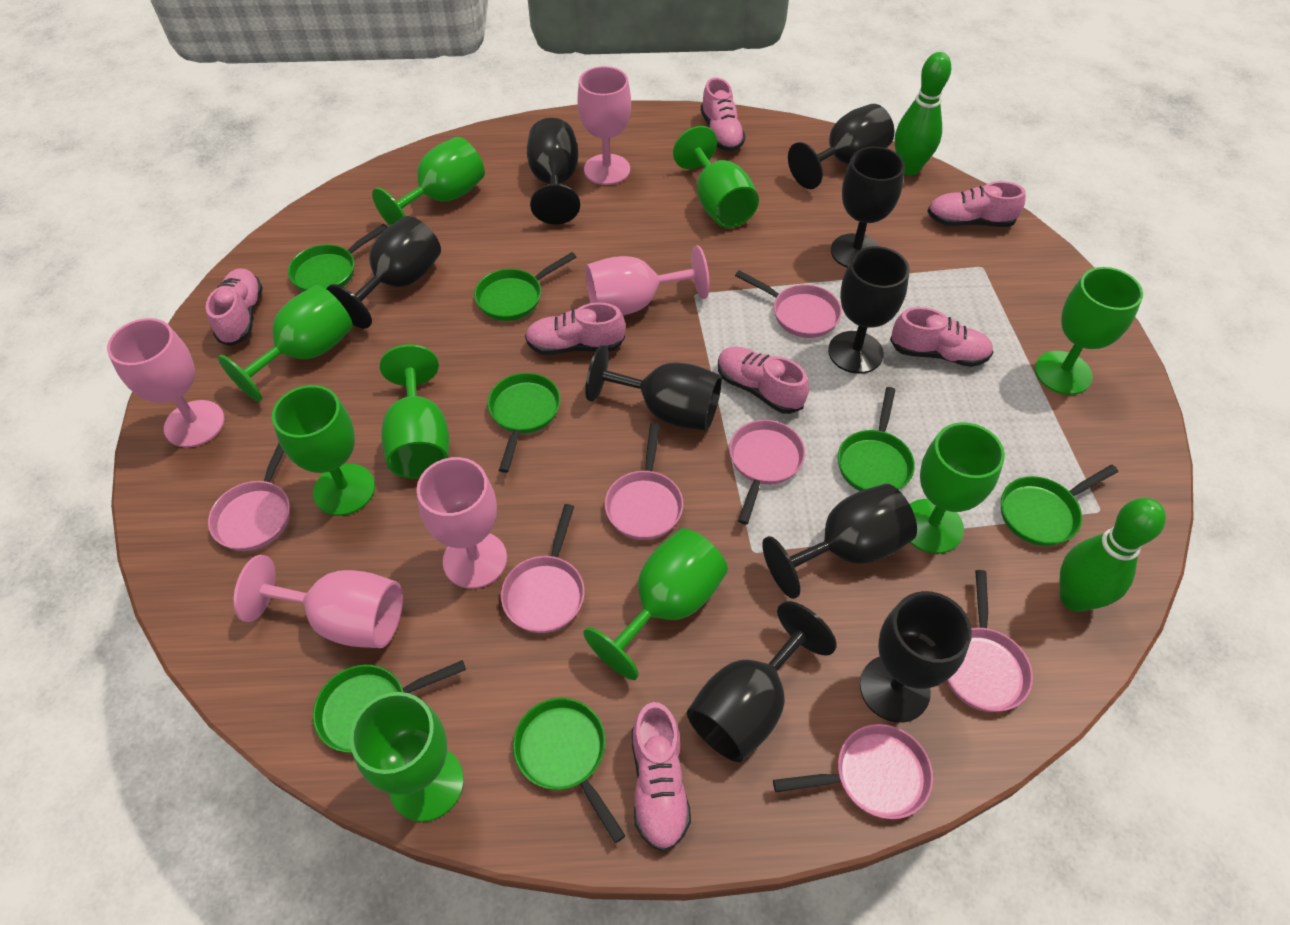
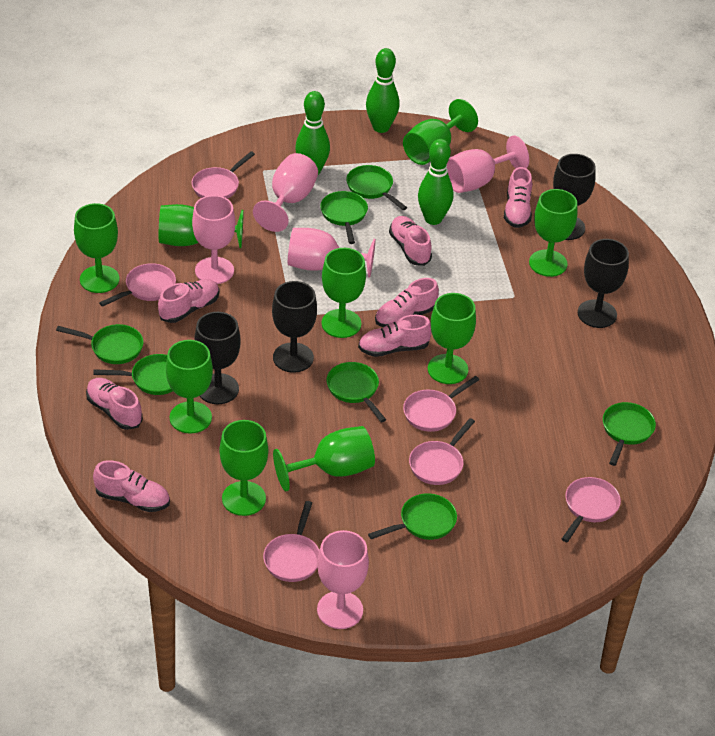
black goblet: [326,216,441,329] [527,118,580,225] [585,345,722,431] [687,601,837,762] [762,484,917,599] [788,104,894,189] [828,246,910,374] [831,147,905,267] [860,591,972,723] = 9 -> [194,312,241,404] [272,281,317,373] [553,154,595,240] [578,239,629,328] = 4
green bowling pin: [895,52,951,175] [1059,498,1166,612] = 2 -> [295,91,330,175] [366,48,400,133] [418,139,453,225] = 3
pink pan: [208,443,290,551] [500,504,585,633] [605,423,683,540] [729,420,805,524] [735,270,842,338] [773,724,933,819] [947,570,1033,712] = 7 -> [99,263,176,307] [192,151,255,199] [263,501,319,582] [403,376,479,432] [409,418,475,485] [562,477,621,542] = 6

